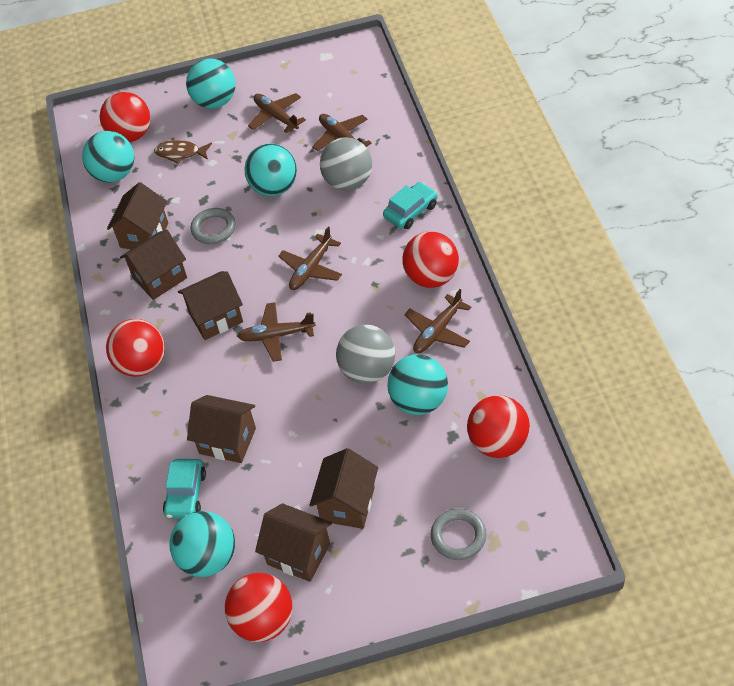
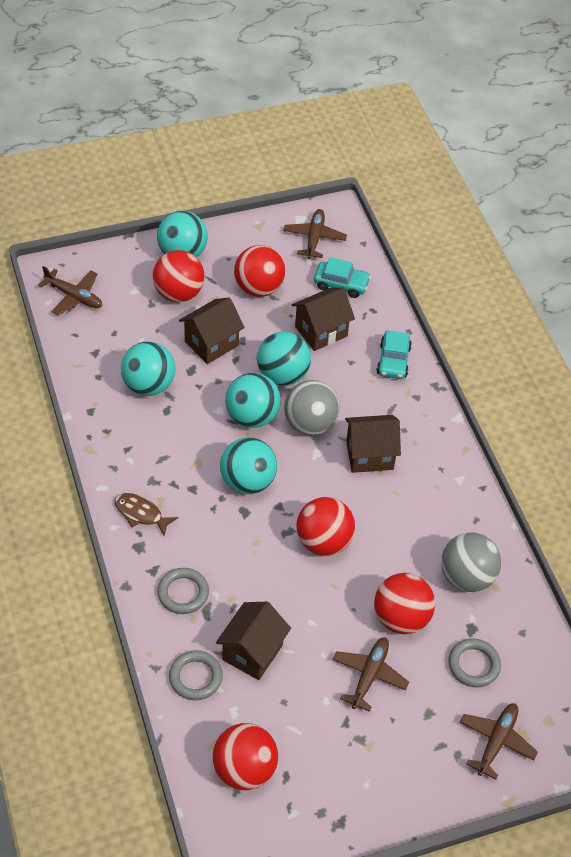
brown house: [107,182,168,249] [120,229,187,300] [178,271,243,340] [187,395,256,463] [255,503,332,582] [309,448,378,529] = 6 -> [179,298,245,364] [216,602,291,680] [292,288,355,351] [345,415,401,473] = 4
brown plane: [237,302,316,362] [248,93,306,133] [278,226,342,290] [312,114,371,151] [404,289,471,353] = 5 -> [38,266,102,315] [283,209,347,259] [333,637,409,712] [460,703,538,780] = 4
grey ring: [190,208,236,244] [431,509,487,560] = 2 -> [157,568,209,614] [169,650,223,700] [448,639,501,687] = 3

